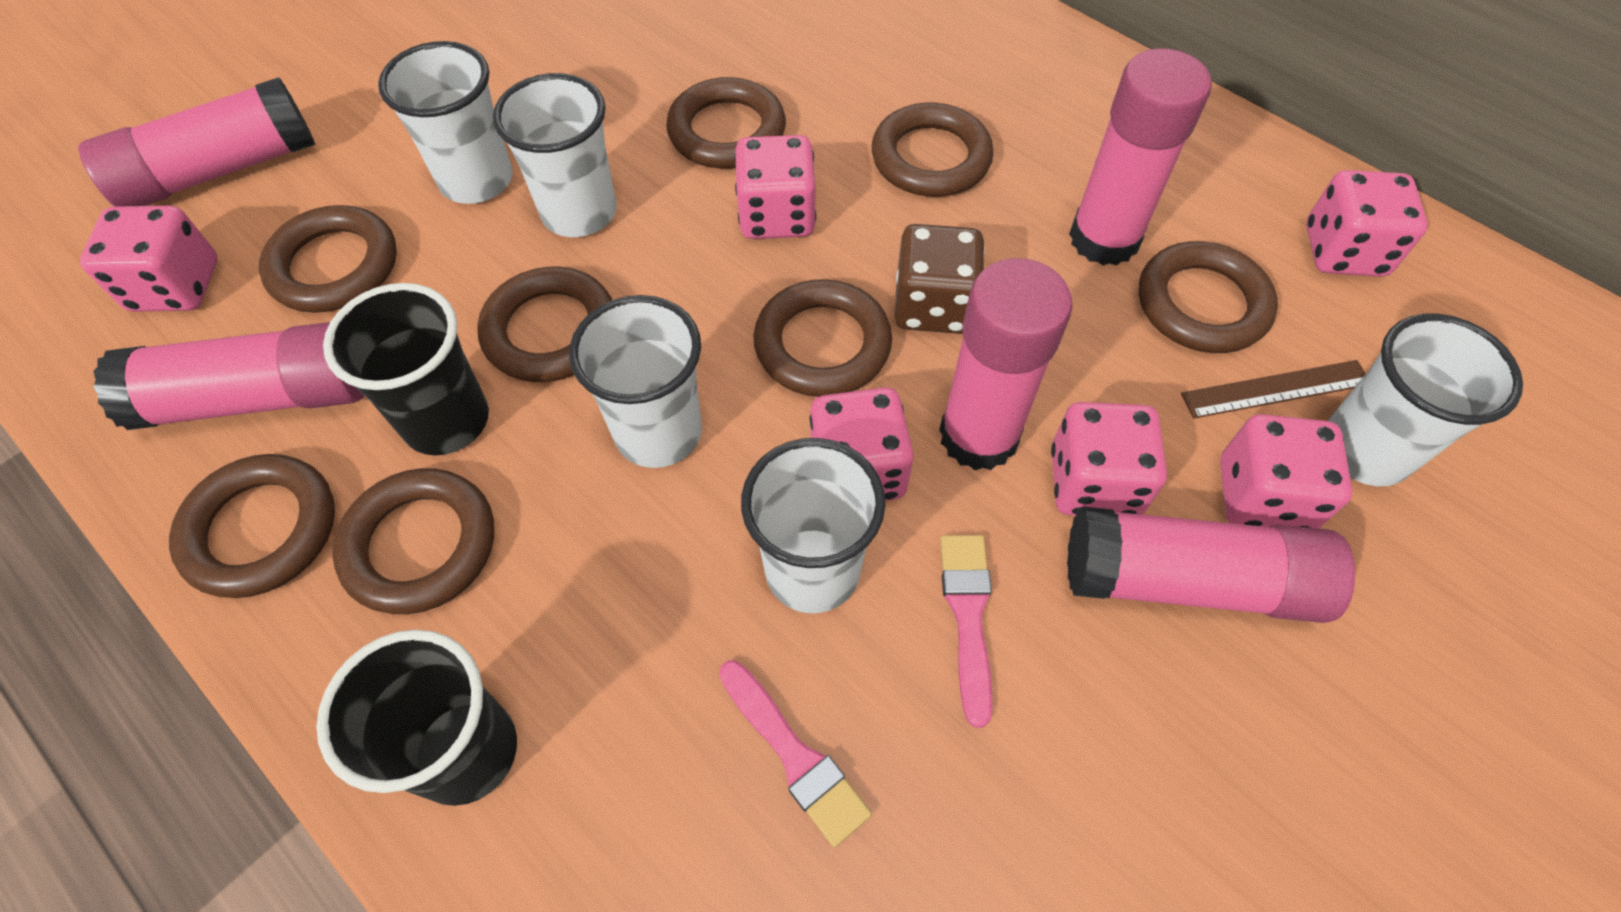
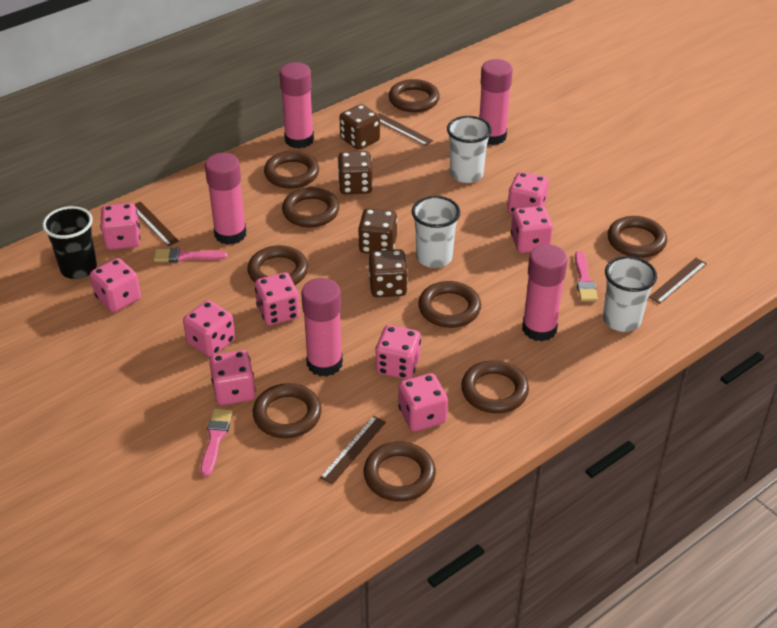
black cup: [316,630,517,806] [323,283,489,455] = 2 -> [42,206,97,279] = 1
brown dice: [894,224,985,334] = 1 -> [338,151,373,194] [339,104,380,150] [358,209,397,254] [369,249,408,297] = 4
brown ring: [169,454,335,598] [259,205,397,313] [332,468,494,614] [477,267,612,382] [666,77,786,169] [754,279,892,397] [872,102,993,197] [1139,241,1278,353] = 8 -> [247,245,308,285] [253,383,322,438] [264,151,319,188] [282,187,339,227] [363,441,436,501] [389,79,440,112] [418,281,481,328] [461,360,529,413] [607,216,667,258] = 9
brown ruler: [1181,360,1366,419] = 1 -> [134,202,179,246] [320,416,386,485] [378,113,433,146] [649,258,707,304] = 4
pink brush: [719,660,872,847] [940,535,993,728] = 2 -> [154,248,228,262] [200,408,233,477] [575,251,598,302] = 3
pink dice: [80,206,217,312] [734,135,816,239] [810,387,914,501] [1051,402,1167,516] [1220,414,1353,528] [1306,170,1428,277] = 6 -> [90,258,141,312] [100,203,140,250] [183,300,235,357] [209,350,256,405] [255,273,300,325] [375,325,421,380] [398,373,448,432] [508,172,548,214] [511,206,553,253] = 9
white cup: [378,41,513,204] [493,73,617,237] [569,295,702,468] [741,438,886,613] [1327,313,1523,486] = 5 -> [412,196,460,268] [447,116,492,183] [603,256,657,332] = 3

